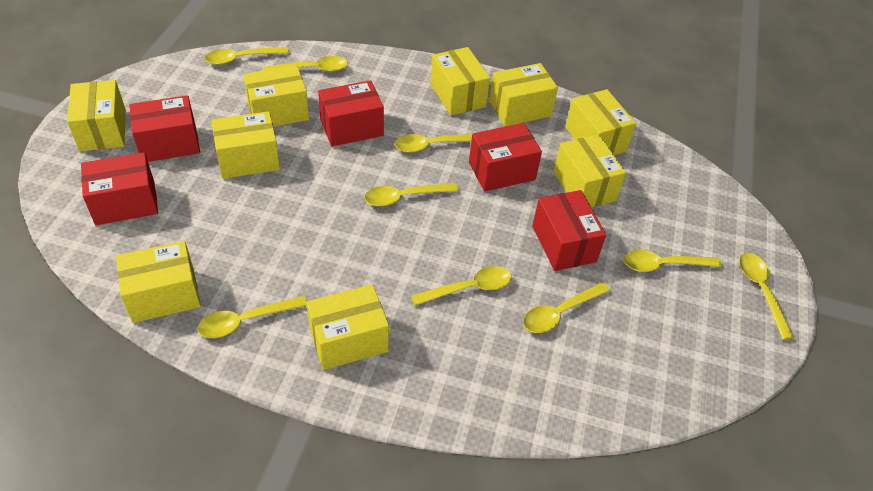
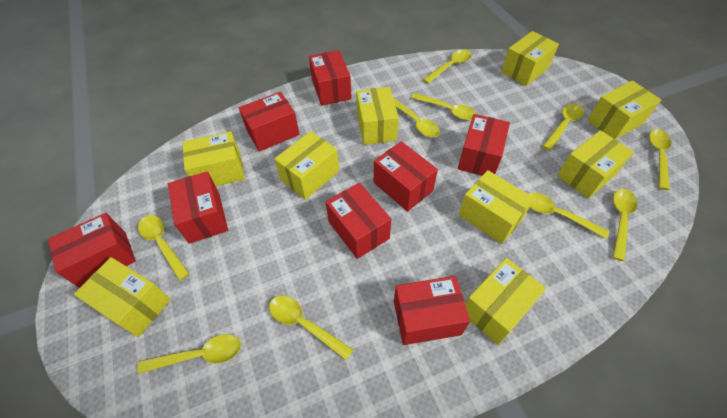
red box: [81,152,158,225] [129,95,200,162] [318,80,384,146] [469,123,542,191] [532,190,606,271] = 5 -> [48,213,136,288] [168,171,228,244] [239,92,300,152] [309,50,352,106] [326,183,391,259] [374,141,438,212] [394,276,470,345] [458,114,510,176] = 8
yellow spoon: [198,296,307,338] [205,47,289,65] [264,56,348,72] [365,183,458,206] [395,134,472,153] [411,266,512,306] [523,282,610,333] [624,250,722,272] [739,253,794,340] = 9 -> [137,334,241,374] [138,215,189,281] [269,295,353,361] [393,98,440,137] [411,93,477,120] [423,49,472,84] [528,193,609,239] [542,103,584,151] [613,189,638,261] [649,129,672,190] = 10

